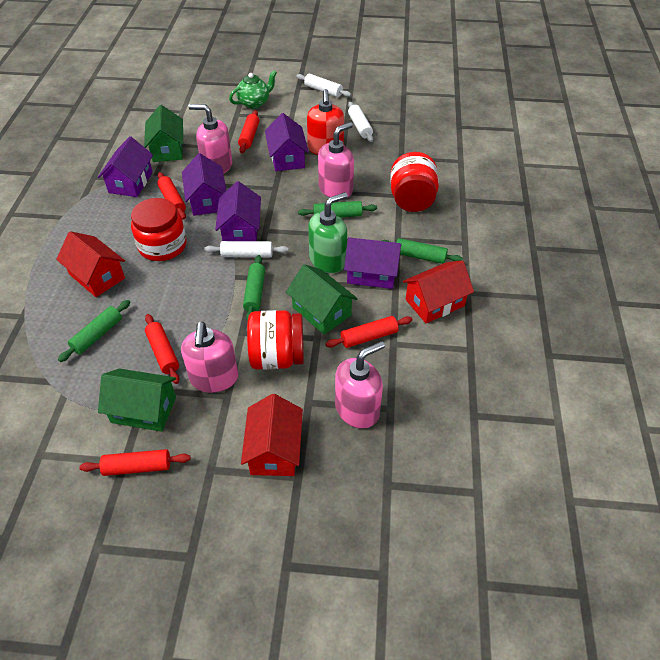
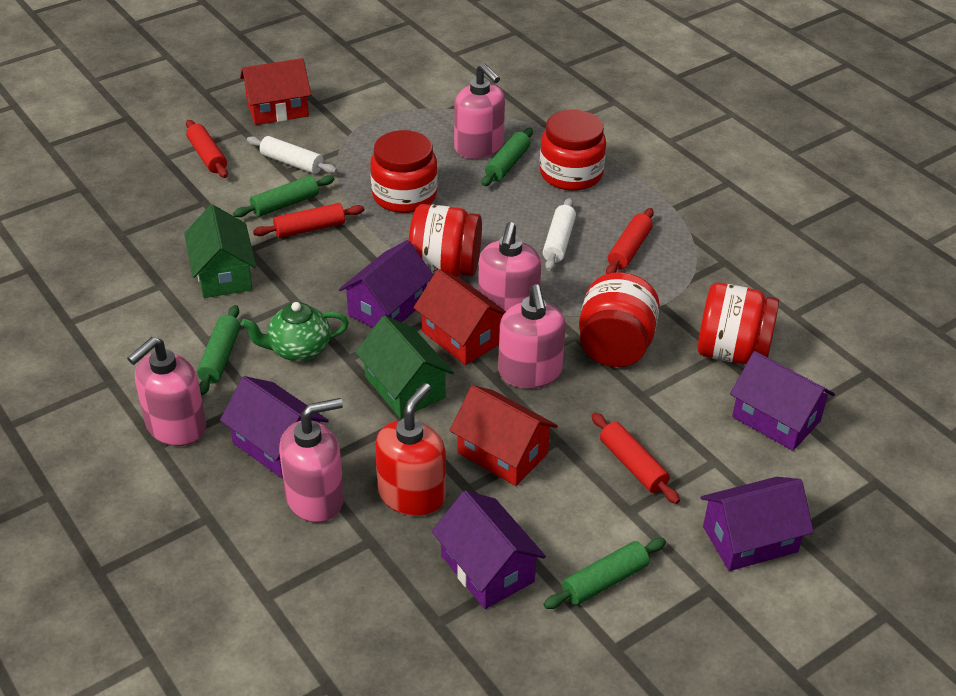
green house: [98,368,176,432] [144,105,183,162] [286,264,358,335] = 3 -> [184,204,256,298] [355,316,454,418] = 2
green soap dispenser: [308,192,348,273] = 1 -> none = 0
pink soap dispenser: [181,322,238,393] [189,104,232,174] [318,122,354,197] [335,341,385,429] = 4 -> [127,337,206,446] [279,398,344,523] [454,63,505,159] [478,222,541,311] [498,284,566,388] = 5
red jar: [131,198,187,261] [247,310,304,370] [390,152,439,212] = 3 -> [370,130,438,213] [409,204,482,277] [540,110,606,191] [579,272,660,367] [698,283,779,364] = 5
red rolling pin: [79,449,190,476] [145,314,179,384] [157,172,186,220] [238,110,259,153] [325,316,413,348] = 5 -> [186,120,228,178] [253,203,364,238] [591,413,680,504] [606,208,654,274] = 4
white rolling pin: [204,241,289,257] [296,74,351,97] [348,102,373,142] = 3 -> [247,136,337,174] [543,198,576,271] = 2

